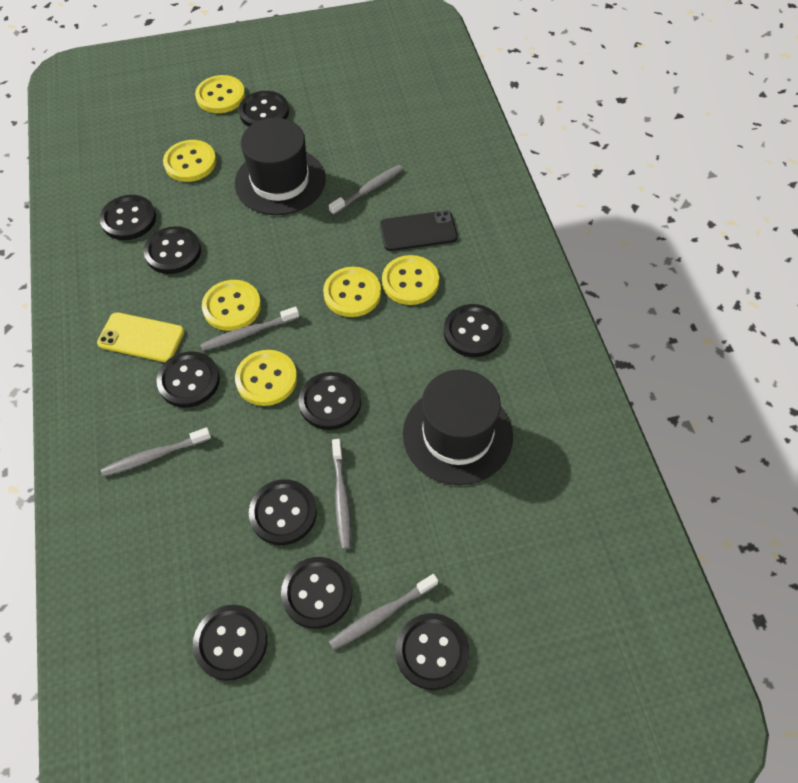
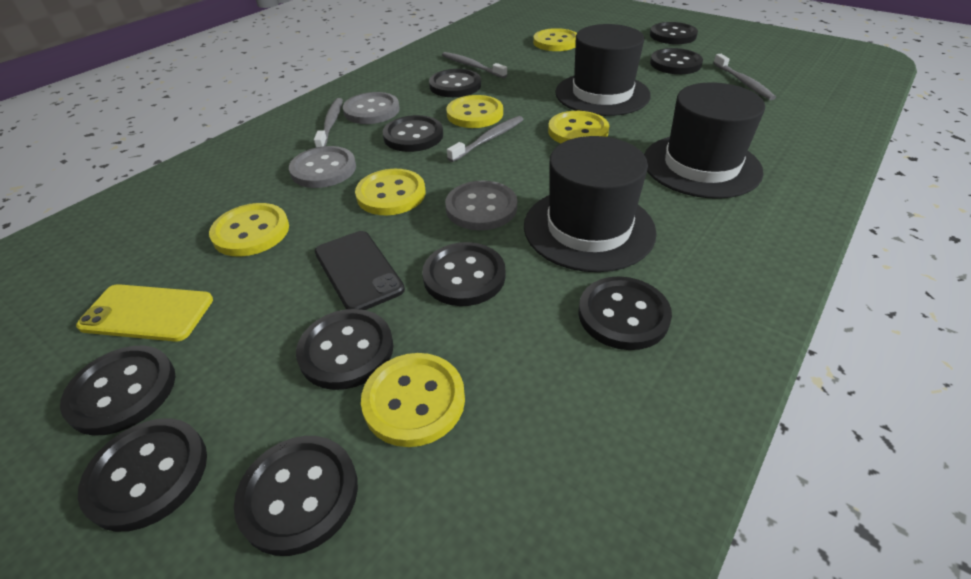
black hat: [235,118,326,215] [403,369,513,485] = 2 -> [524,136,657,272] [555,24,651,116] [644,83,765,199] = 3
grey button: none = 0 -> [289,146,356,188] [343,92,400,124] [445,181,517,230] = 3
grey toothbrush: [101,427,211,477] [200,306,299,351] [329,165,403,215] [329,574,438,650] [332,439,351,549] = 5 -> [314,98,343,148] [442,52,507,78] [447,116,524,162] [714,54,776,100] = 4

